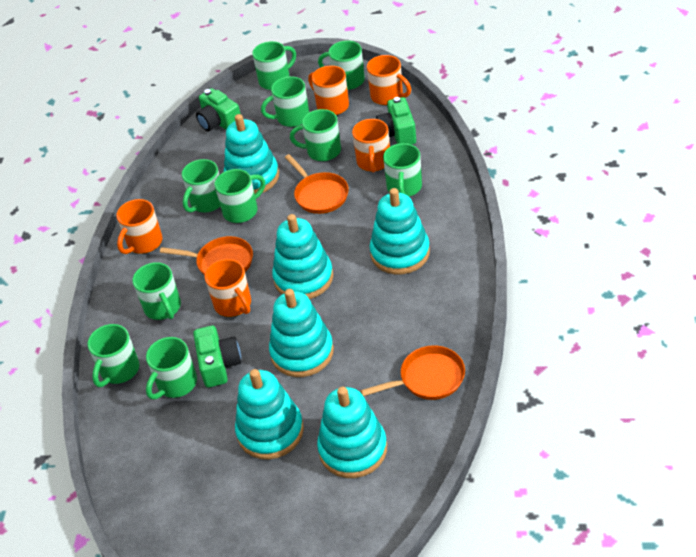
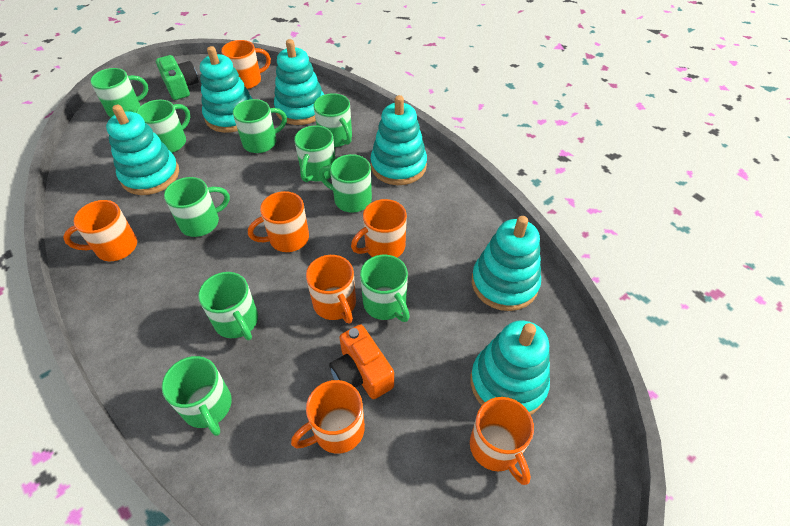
green camera: [193,326,242,387] [196,88,241,132] [376,97,416,145] = 3 -> [156,55,199,100] = 1
orange camera: none = 0 -> [329,324,394,399] = 1
orange mug: [116,199,163,254] [205,259,251,317] [308,65,349,115] [352,119,390,172] [367,55,411,105] = 5 -> [63,200,137,261] [221,40,271,89] [248,191,309,252] [291,380,365,454] [306,255,356,324] [351,199,407,257] [470,397,534,485] = 7
orange pan: [160,236,253,275] [285,154,349,214] [360,345,465,400] = 3 -> none = 0

